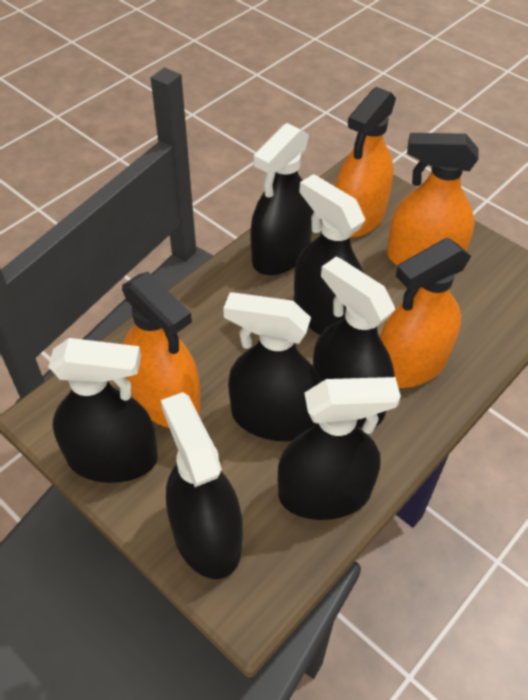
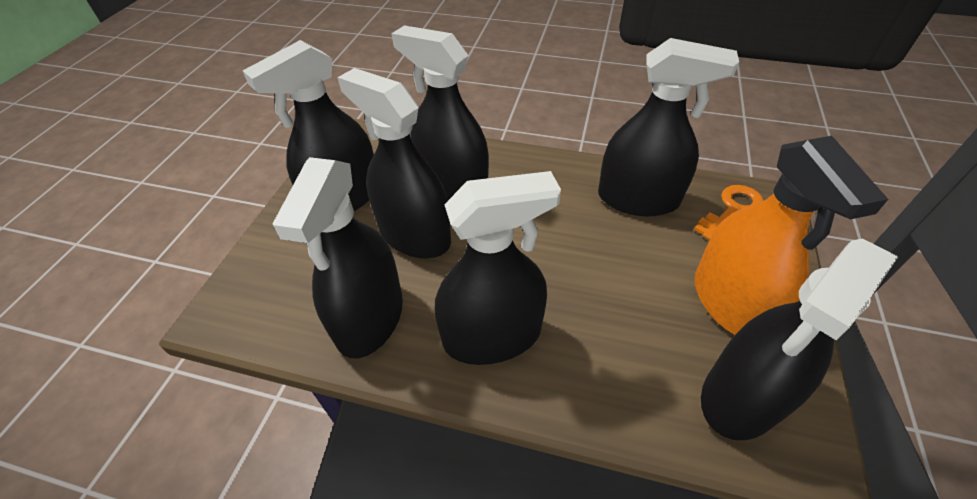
orange key: none = 0 -> [694,185,764,240] = 1
orange spray bottle: [122,272,201,428] [335,87,396,237] [380,238,471,388] [387,133,478,266] = 4 -> [694,136,888,335] = 1

